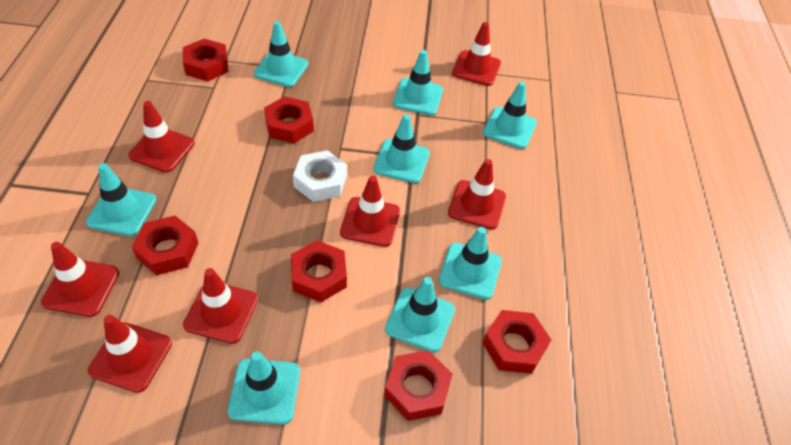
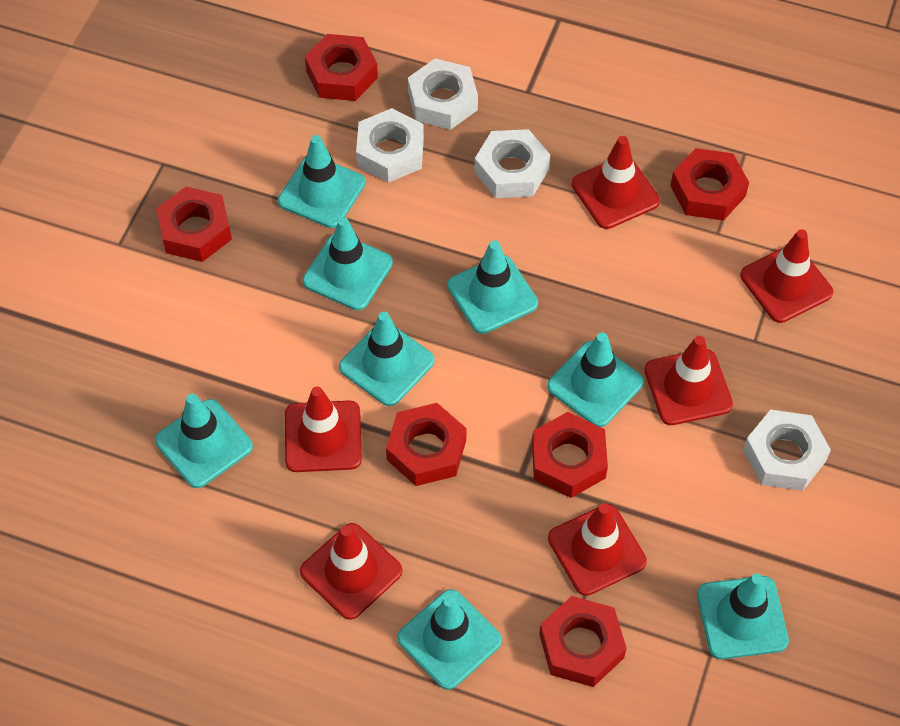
red traffic cone: [41,242,119,317] [88,315,172,393] [128,101,194,173] [183,268,258,344] [340,176,400,247] [448,159,506,230] [452,22,501,86] = 7 -> [285,386,362,472] [300,523,402,620] [548,503,647,596] [572,136,660,229] [644,336,733,425] [740,229,833,323] = 6
white nut: [293,150,347,202] = 1 -> [356,108,424,183] [408,58,478,130] [474,129,550,198] [743,410,831,491] = 4

